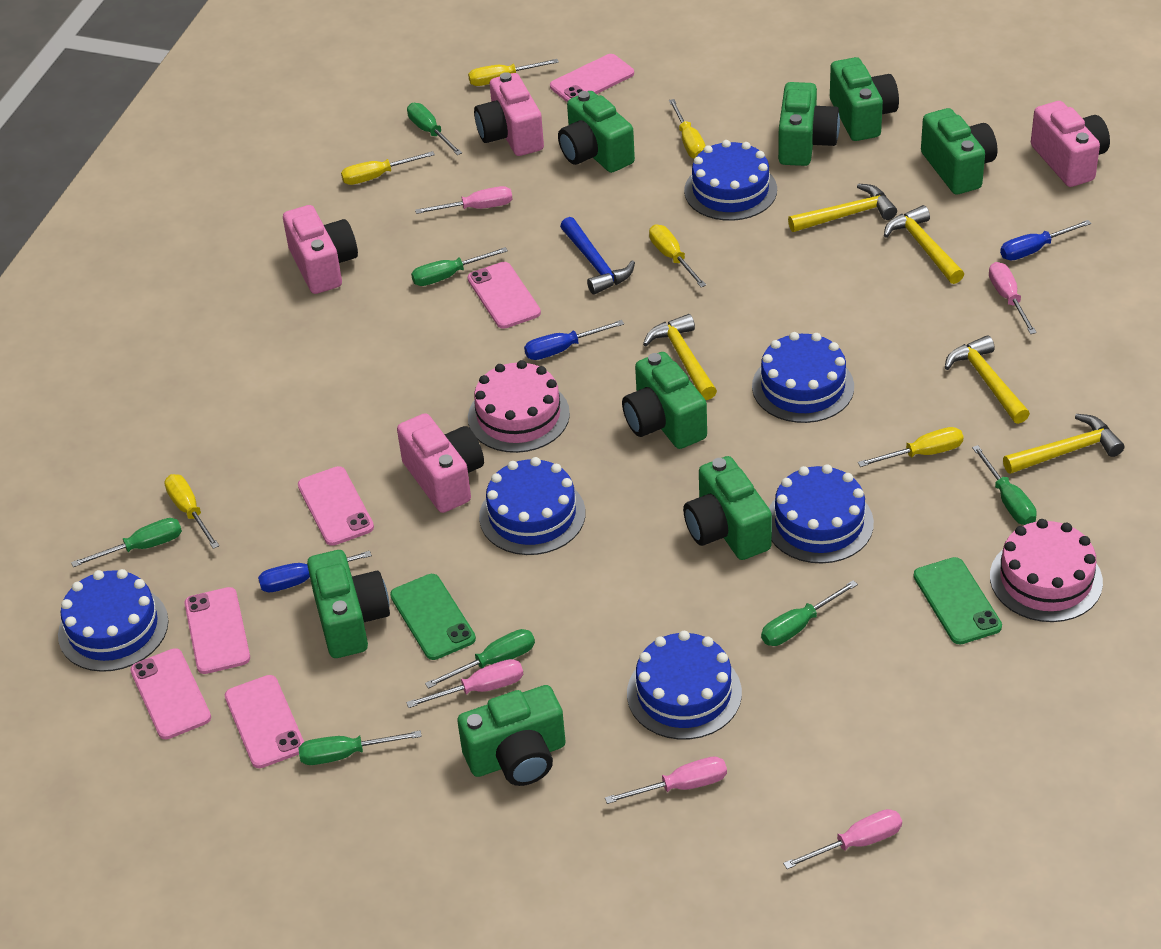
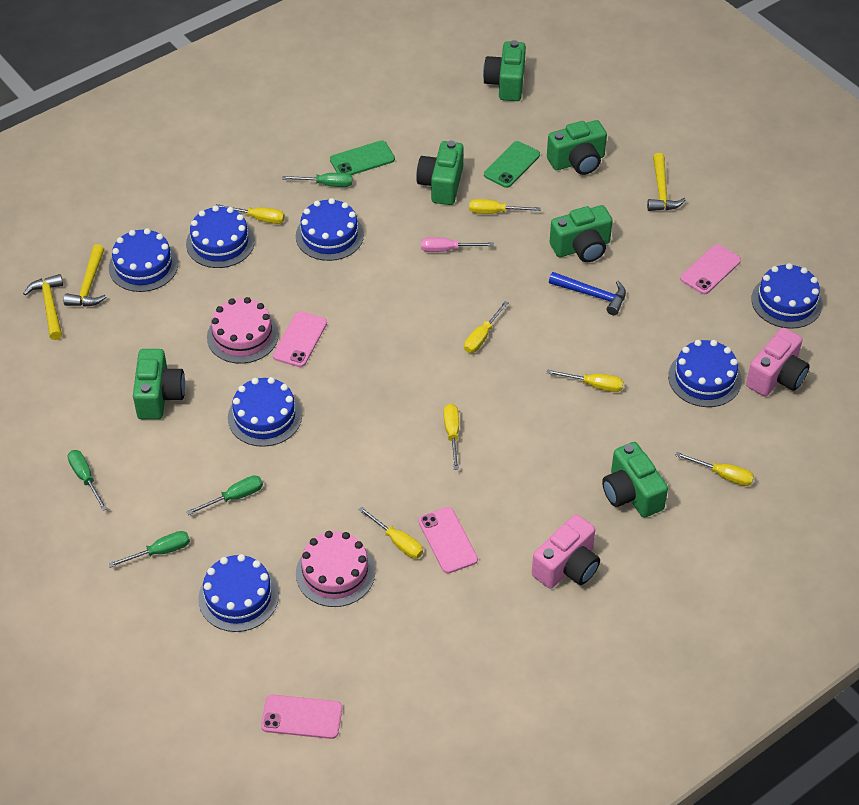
blue cake: [58,569,169,672] [479,457,585,555] [627,631,742,740] [684,140,777,221] [752,332,854,423] [769,464,874,563] = 6 -> [109,228,178,292] [186,205,255,268] [198,554,279,632] [228,377,302,447] [296,198,364,261] [668,340,742,407] [751,263,823,329] = 7
blue screwdriver: [258,551,372,592] [524,320,624,360] [1000,220,1092,260] = 3 -> none = 0
green camera: [307,550,390,658] [457,685,566,786] [558,91,635,173] [622,352,707,449] [683,456,772,560] [778,82,840,166] [830,57,899,141] [921,108,998,194] = 8 -> [133,349,185,419] [416,140,464,205] [483,40,526,101] [547,120,607,175] [550,205,613,262] [602,442,668,518] = 6
green screwdriver: [71,518,182,567] [299,730,422,765] [407,103,462,155] [411,247,508,286] [425,629,535,689] [761,580,858,646] [972,445,1037,525] = 7 -> [68,450,107,511] [108,531,190,568] [186,475,263,515] [282,173,352,187] = 4
pink camera: [283,205,358,294] [397,413,484,513] [474,72,544,156] [1031,101,1110,187] = 4 -> [532,514,600,589] [746,328,810,396] = 2
pink phone: [130,648,211,739] [184,587,250,674] [225,675,304,768] [298,466,374,546] [468,262,541,329] [550,54,634,102] = 6 -> [261,695,342,739] [273,311,327,367] [419,507,478,573] [680,244,741,294] = 4
pink screwdriver: [406,659,523,708] [415,186,512,214] [605,757,727,804] [783,809,902,869] [989,262,1037,334] = 5 -> [421,237,493,252] = 1
yellow hammer: [643,314,717,400] [788,184,897,232] [884,205,964,284] [945,335,1030,424] [1003,414,1124,474] = 5 -> [23,274,63,340] [64,244,106,307] [647,153,686,211] = 3
yellow screwdriver: [164,474,219,549] [341,151,435,185] [468,59,559,86] [649,225,706,287] [669,99,706,159] [858,427,964,467] = 6 -> [216,204,285,224] [358,507,423,559] [444,404,459,470] [464,301,509,353] [469,199,540,214] [547,369,624,392] [675,452,754,486] = 7

